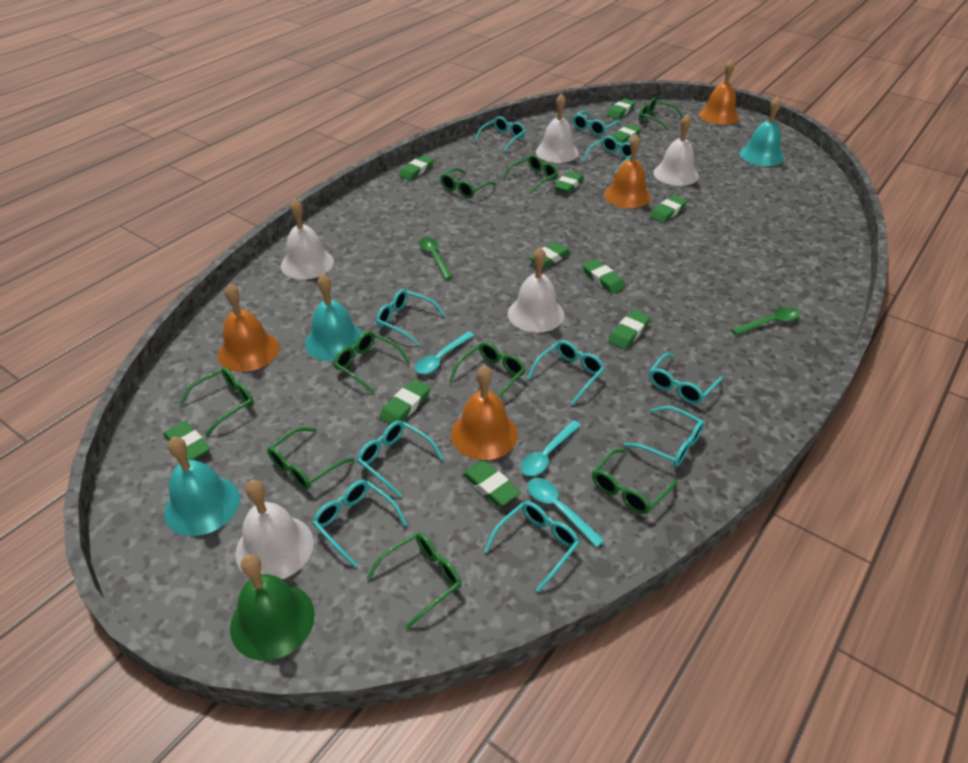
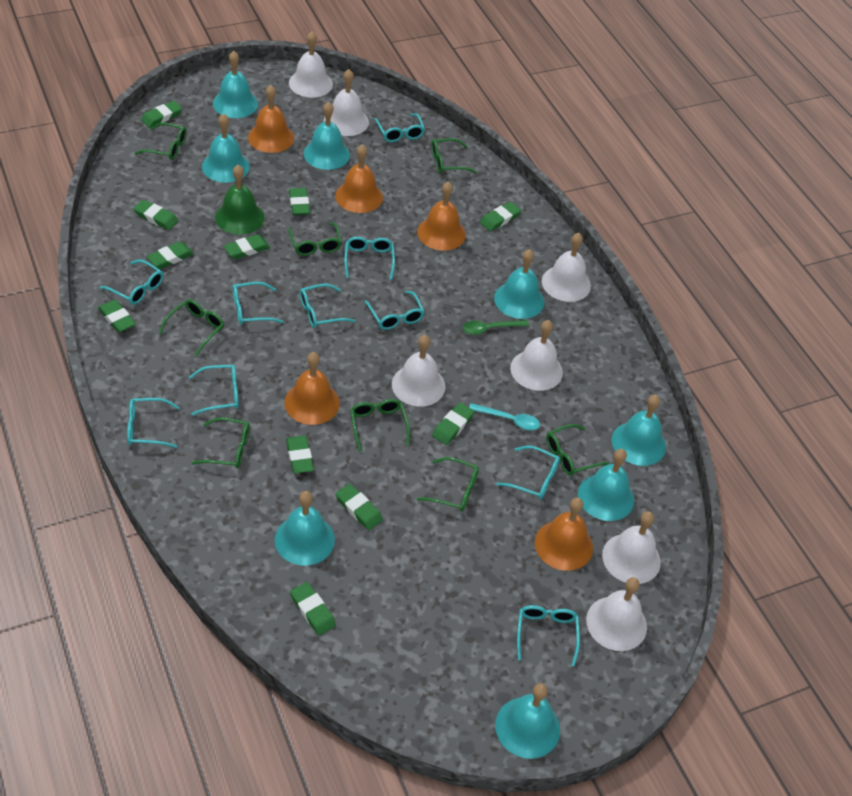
green glasses: [179,367,254,436] [267,427,354,490] [334,331,410,394] [366,532,462,629] [440,168,496,198] [449,342,526,399] [503,155,558,195] [592,449,678,514] [639,98,684,131] = 9 -> [135,122,187,160] [159,299,224,356] [191,417,250,468] [288,223,342,256] [350,399,410,452] [417,457,479,511] [431,138,477,174] [546,424,610,476] = 8
green spoon: [419,237,453,279] [731,307,800,335] = 2 -> [462,320,529,335] = 1
orange bell: [218,283,279,372] [451,365,518,460] [604,134,651,208] [699,59,739,125] = 4 -> [248,85,294,153] [284,352,340,425] [335,144,383,213] [417,181,466,250] [535,498,593,571] = 5
turquoise bell: [164,437,240,536] [305,274,363,361] [739,97,784,166] = 3 -> [202,113,250,183] [213,51,258,118] [275,491,335,566] [303,102,350,170] [494,249,544,319] [495,683,560,759] [578,449,634,521] [612,395,666,466] = 8
turquoise spoon: [415,331,474,374] [521,420,581,476] [527,478,605,547] = 3 -> [469,403,540,430] = 1
white bell: [235,480,314,579] [281,199,334,280] [508,247,565,333] [536,93,579,163] [653,114,699,186] = 5 -> [289,32,333,98] [324,69,369,136] [392,335,446,406] [510,320,563,391] [542,233,591,302] [586,577,647,651] [602,511,661,584] = 7

